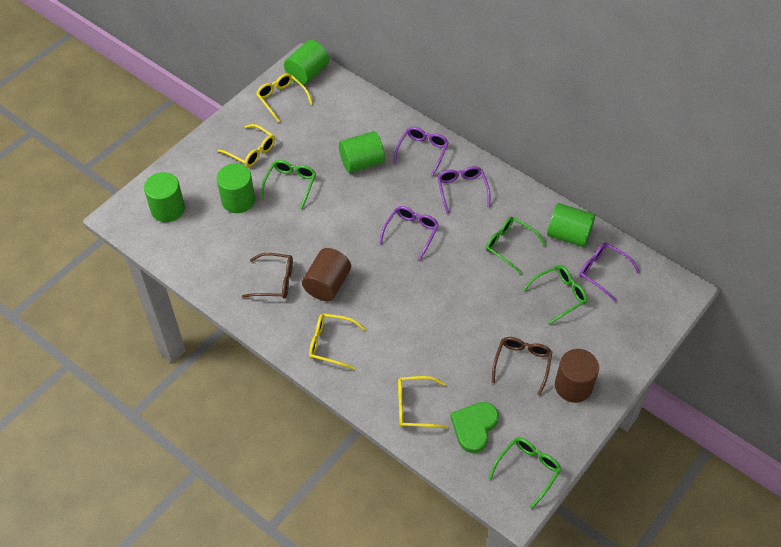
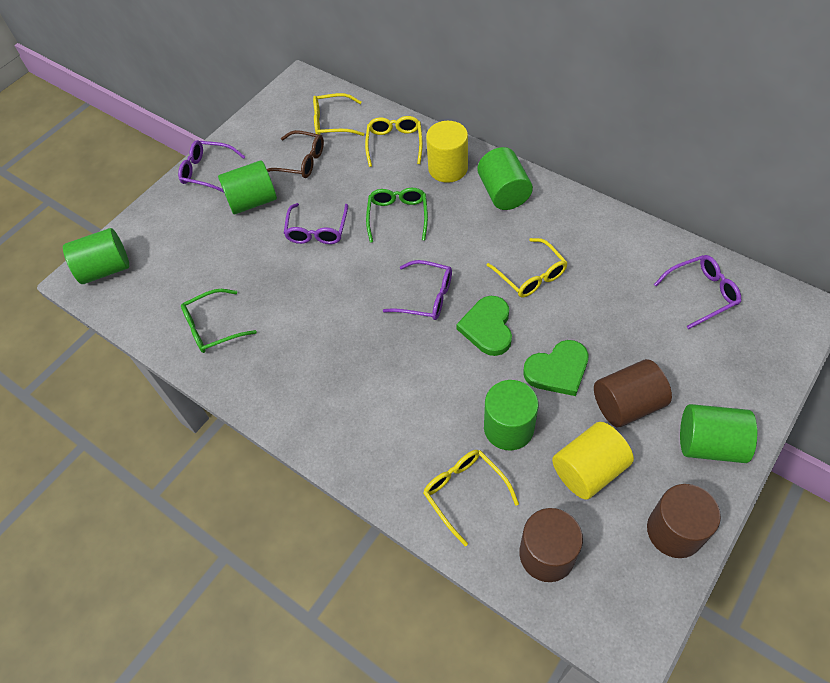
brown cylinder: [302,248,351,301] [555,349,599,403] = 2 -> [519,508,583,582] [594,359,672,427] [647,484,721,558] = 3
brown glasses: [242,253,293,299] [492,337,552,395] = 2 -> [267,130,324,178] = 1
green glasses: [261,160,316,209] [486,217,546,274] [488,437,561,509] [523,265,587,325] = 4 -> [181,289,257,353] [366,188,428,243] = 2
green heart: [450,402,499,453] = 1 -> [456,296,512,356] [523,340,588,396] = 2
yellow cylinder: none = 0 -> [426,121,468,183] [552,422,634,500] = 2

